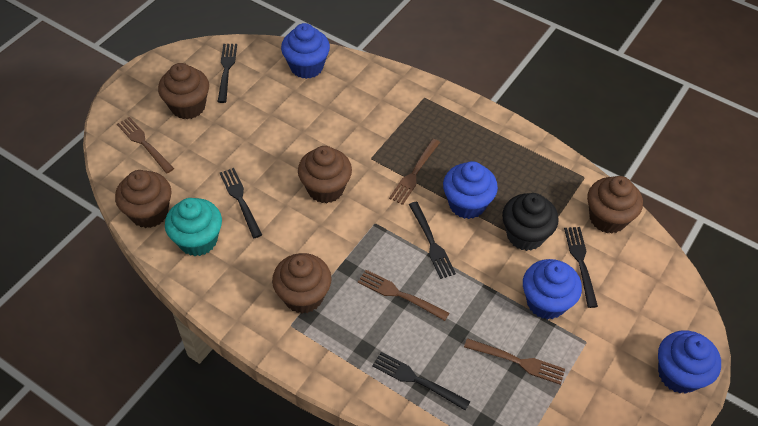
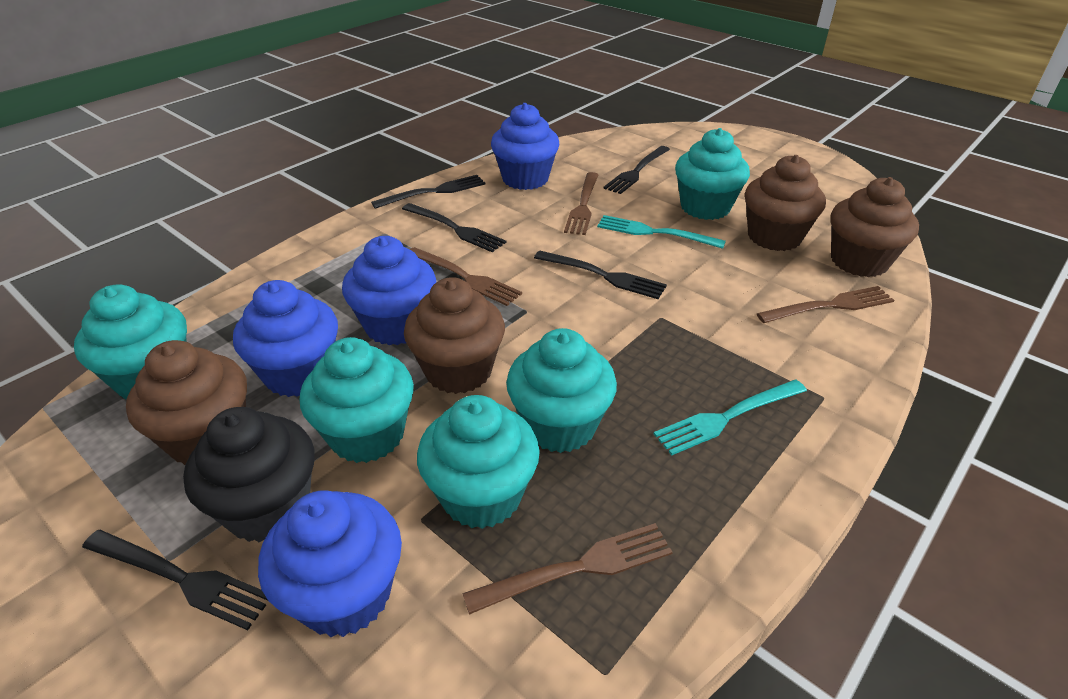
brown cupcake: [115,170,171,228] [158,63,209,119] [272,253,332,314] [298,146,352,203] [587,176,643,234] = 5 -> [126,340,247,465] [404,277,505,394] [745,155,826,251] [831,177,919,277] = 4
turquoise cupcake: [165,198,222,256] = 1 -> [74,284,187,400] [300,337,414,463] [417,395,540,529] [506,328,617,453] [675,128,750,220] = 5
turquoise fork: none = 0 -> [597,215,726,249] [654,380,807,455] = 2

